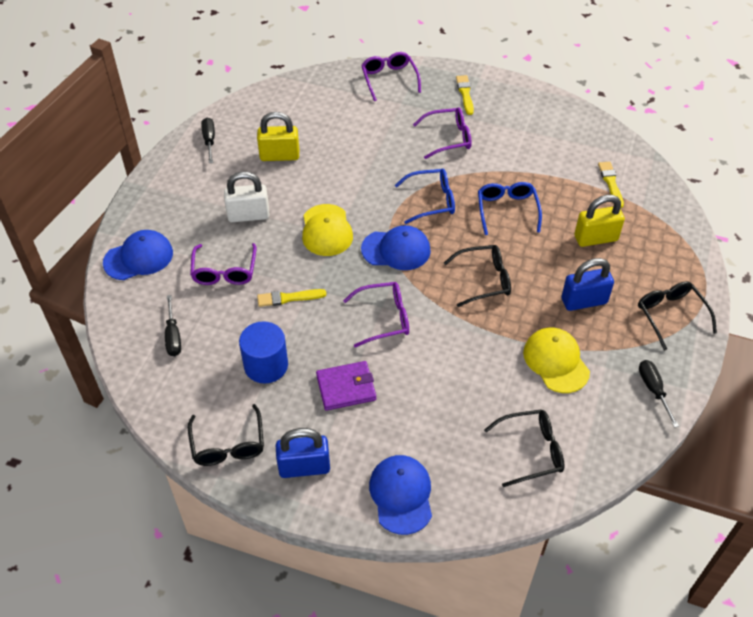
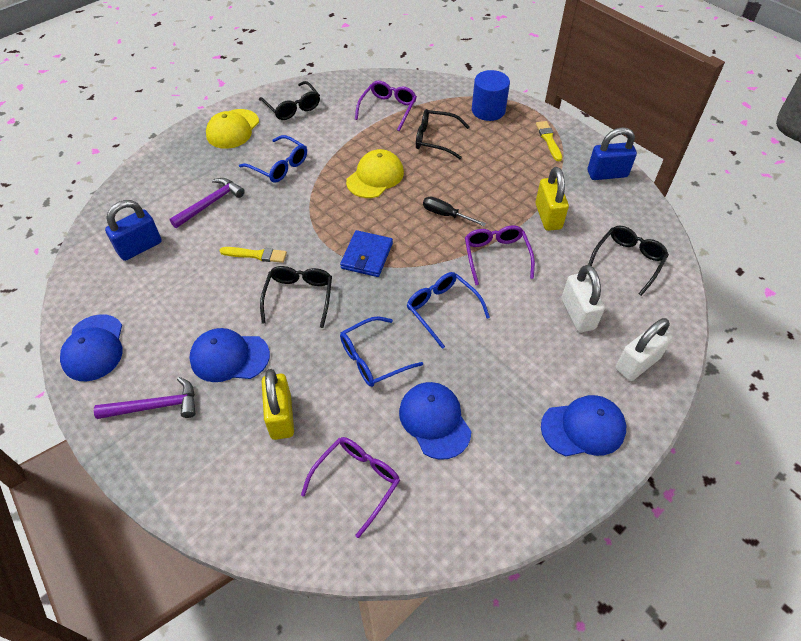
black screwdriver: [165,295,181,356] [201,118,215,163] [639,360,679,428] = 3 -> [423,196,486,226] = 1
blue cap: [103,230,173,280] [361,225,431,270] [369,455,432,535] = 3 -> [60,314,123,381] [189,328,270,382] [399,382,471,460] [541,395,626,456] = 4
blue glasses: [395,169,455,224] [478,182,542,235] = 2 -> [239,135,307,183] [340,316,423,387] [407,272,490,349] = 3
blue wallet: none = 0 -> [340,230,393,277] = 1
purple glasses: [190,243,256,285] [343,282,409,348] [361,52,421,101] [413,107,472,159] = 4 -> [301,437,400,538] [355,81,417,131] [465,226,535,285] = 3
purple hammer: none = 0 -> [94,377,195,419] [169,178,245,228] = 2
purple wallet: [316,361,376,411] = 1 -> none = 0
white padlock: [224,172,270,222] = 1 -> [562,265,605,332] [616,318,673,381] = 2
yellow brush: [257,289,327,307] [456,75,474,115] [598,162,624,208] = 3 -> [219,247,287,263] [536,121,562,161] = 2

